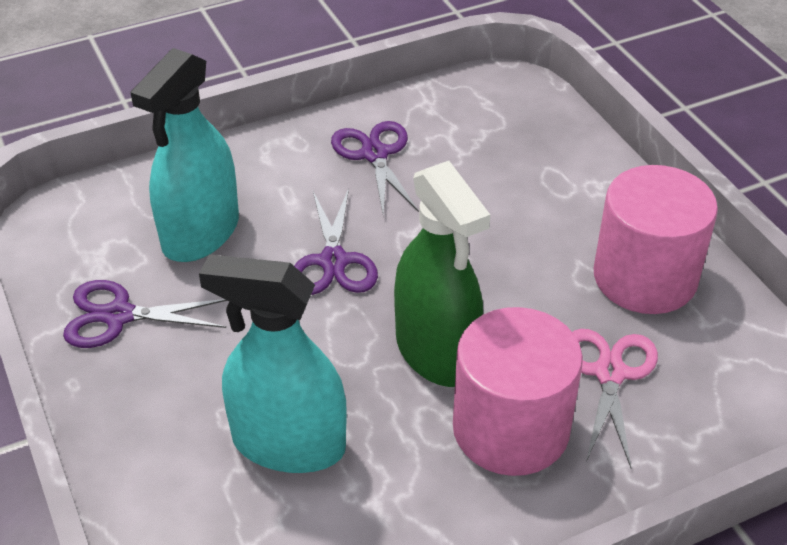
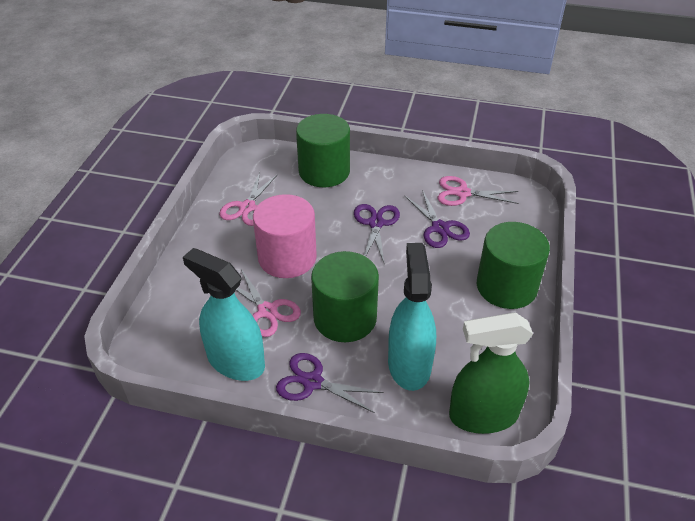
green cylinder: none = 0 -> [296,114,350,187] [311,251,379,342] [477,222,550,309] = 3
pink cylinder: [453,307,583,476] [594,165,718,314] = 2 -> [253,194,317,278] = 1
pink scissors: [572,329,658,468] = 1 -> [219,172,278,226] [236,269,301,337] [438,176,519,206] = 3

